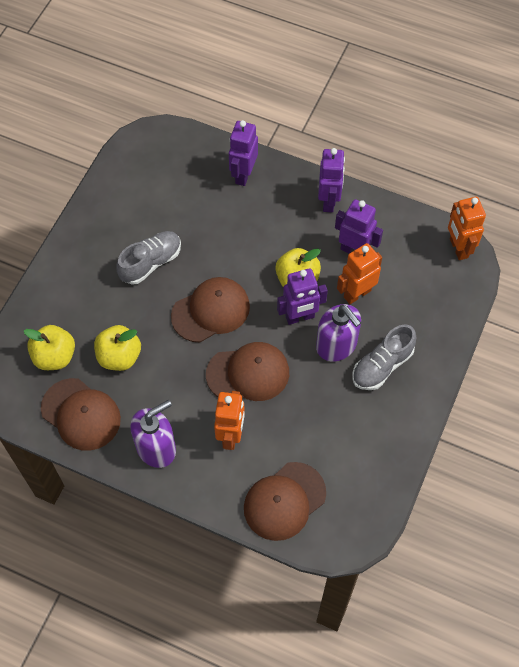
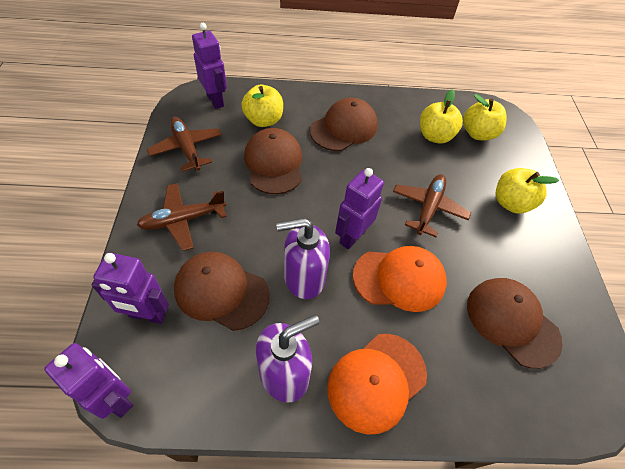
brown plane: none = 0 -> [137,183,227,251] [147,117,222,172] [393,174,471,237] = 3
grey shoe: [116,231,181,285] [352,324,417,390] = 2 -> none = 0
orange cap: none = 0 -> [327,334,427,434] [353,246,447,312] = 2
orange robot: [214,391,245,450] [337,243,382,304] [448,197,486,260] = 3 -> none = 0
yellow apple: [24,325,75,370] [94,325,141,371] [275,248,321,287] = 3 -> [241,85,283,127] [420,89,463,143] [463,94,507,140] [496,168,559,214] = 4

